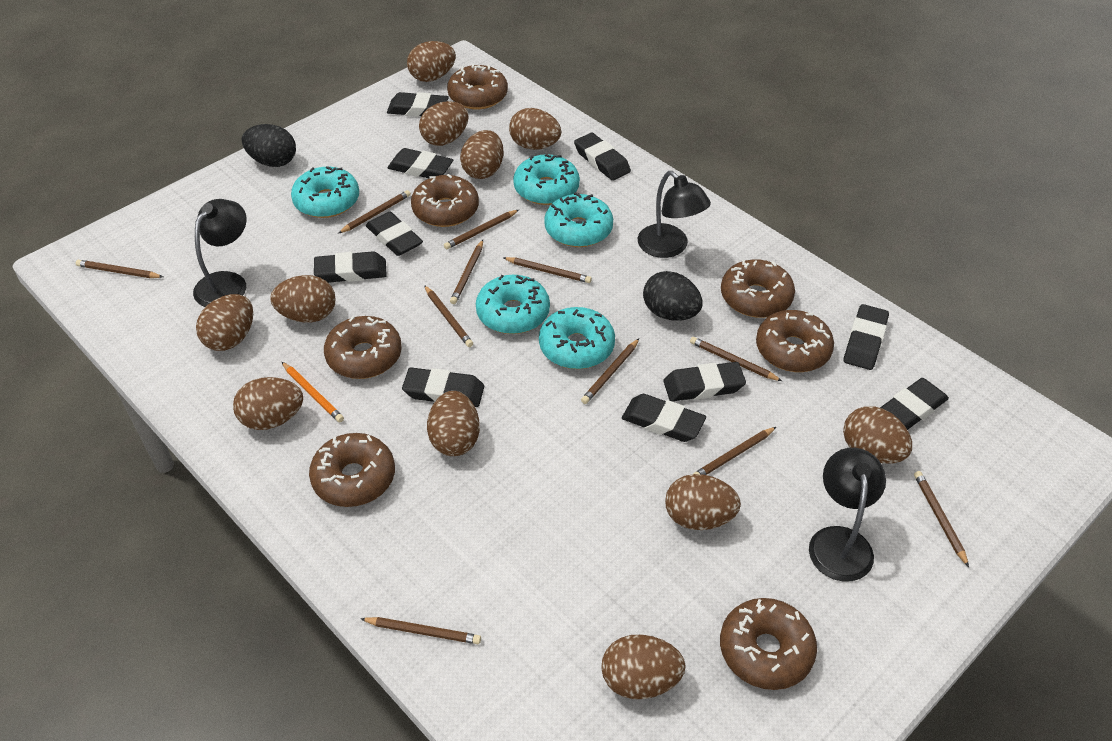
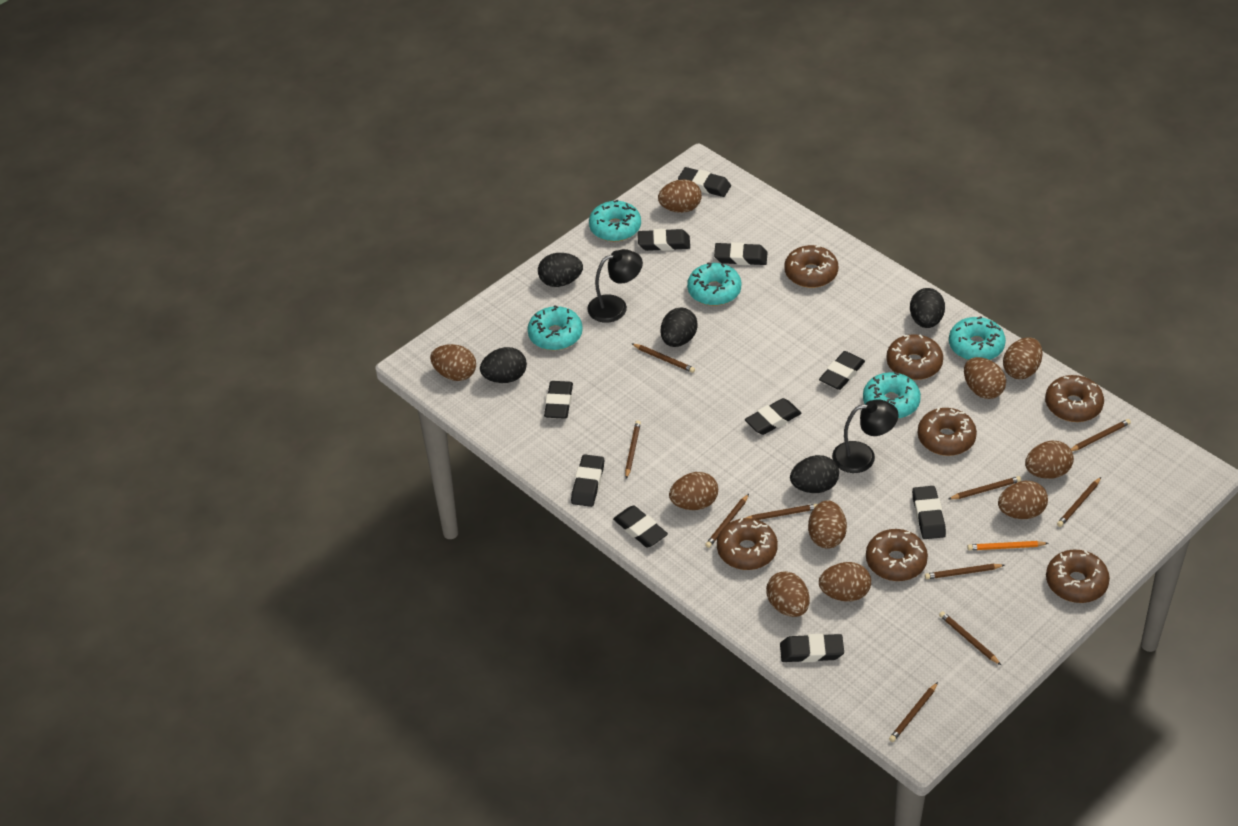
black egg: [242,124,296,167] [643,271,702,321] = 2 -> [480,347,527,383] [538,253,583,287] [661,307,698,347] [790,455,839,493] [910,288,945,328] = 5
black lamp: [193,199,247,307] [638,171,711,258] [809,448,886,582] = 3 -> [587,249,643,323] [832,399,898,473] = 2
brown egg: [196,294,253,351] [233,377,303,430] [270,275,336,322] [407,41,456,82] [419,101,469,146] [427,391,480,456] [460,130,504,179] [509,108,561,150] [601,635,686,699] [665,474,741,530] [843,406,912,464] = 11 -> [430,344,476,381] [658,179,702,213] [669,472,718,510] [766,571,809,617] [808,500,847,549] [819,562,871,602] [964,357,1006,399] [998,481,1048,519] [1003,338,1043,379] [1025,441,1074,479] = 10
brown pencil: [76,260,163,278] [338,190,411,234] [360,617,481,644] [424,285,473,347] [444,210,519,249] [450,240,483,304] [503,257,592,283] [581,339,639,404] [690,337,782,381] [693,427,776,475] [914,471,969,567] = 11 -> [625,420,641,479] [631,343,695,373] [705,494,749,548] [746,504,818,520] [889,682,938,742] [925,564,1004,579] [939,611,1001,665] [949,476,1021,499] [1057,477,1101,527] [1071,419,1131,451] = 10

